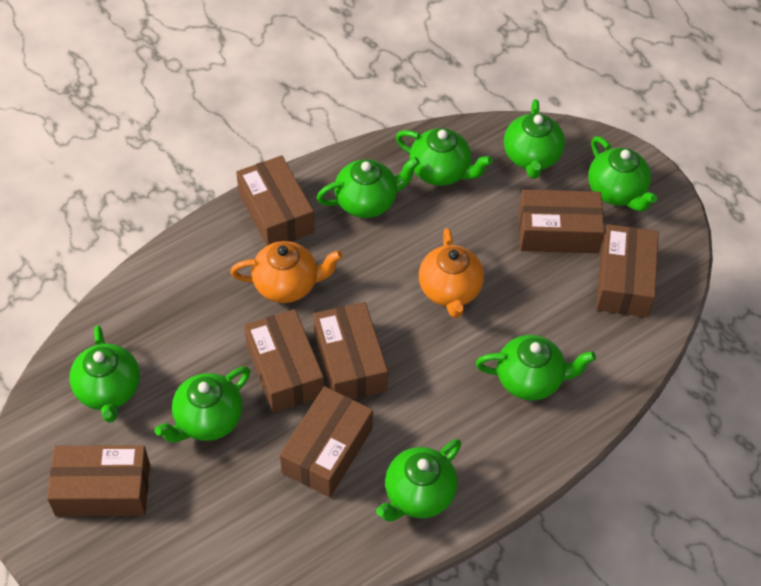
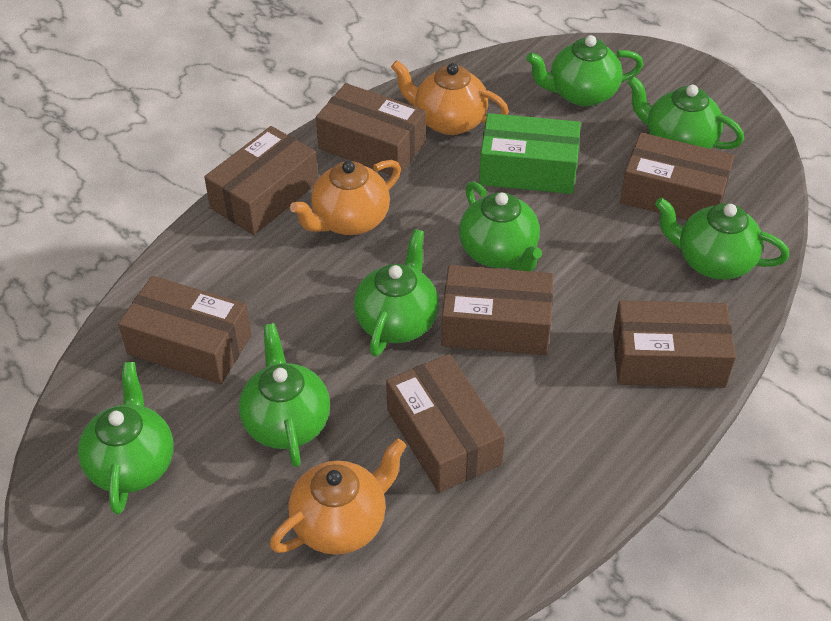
green box: none = 0 -> [479,113,581,194] = 1
green teapot: [69,325,140,423] [155,366,250,442] [316,157,420,218] [376,439,462,522] [396,128,493,186] [476,335,596,401] [504,99,565,179] [588,136,657,212] = 8 -> [78,362,174,515] [239,323,330,467] [354,229,439,356] [459,181,542,271] [526,35,644,107] [627,76,744,149] [655,197,789,280] = 7
orange teapot: [230,241,342,303] [419,228,484,318] = 2 -> [270,438,406,555] [290,160,401,235] [391,60,509,135] = 3

